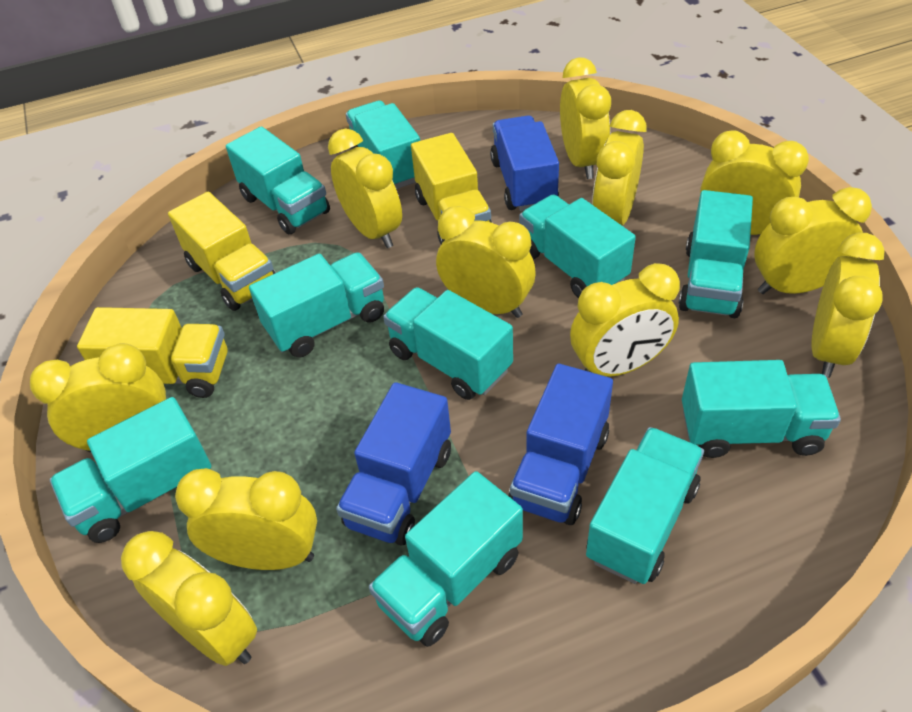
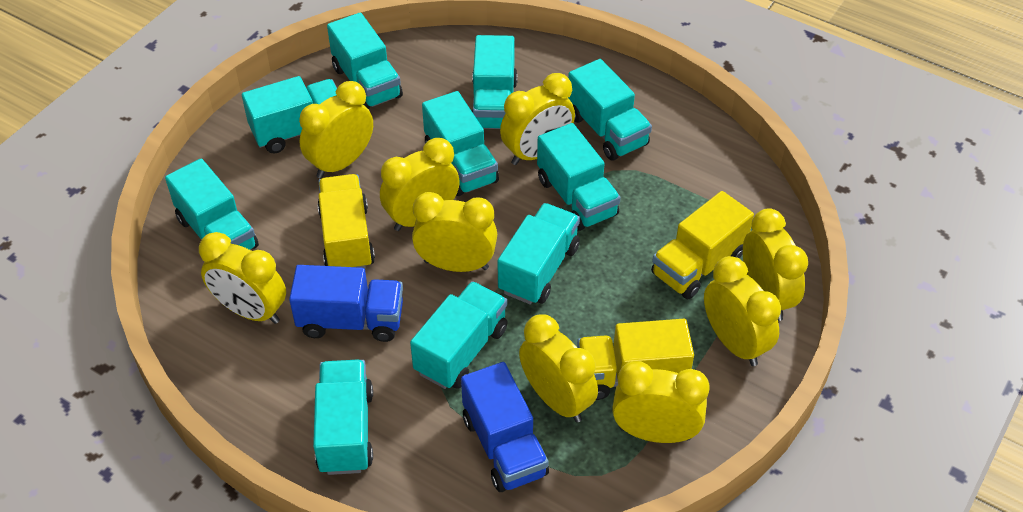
blue truck: [336,382,451,545] [490,115,559,211] [508,364,613,525] = 3 -> [289,265,403,342] [461,362,549,492] = 2
yellow clock: [30,343,166,452] [121,531,257,666] [175,468,317,570] [328,128,402,248] [436,206,535,318] [560,57,611,179] [570,263,680,377] [592,110,646,225] [700,130,809,235] [754,187,872,294] [811,233,885,378] = 11 -> [199,232,286,324] [299,81,373,179] [380,138,460,231] [412,192,497,272] [500,73,575,165] [519,314,598,423] [612,361,710,443] [704,256,781,366] [743,208,808,321] = 9

